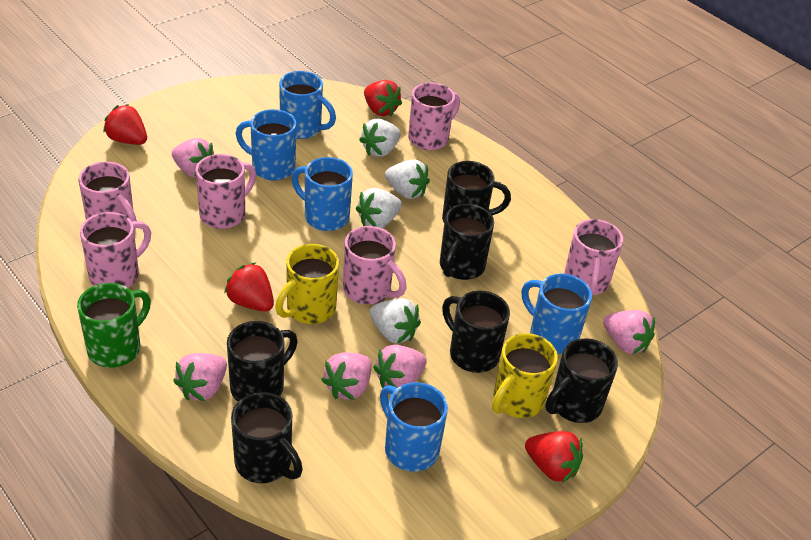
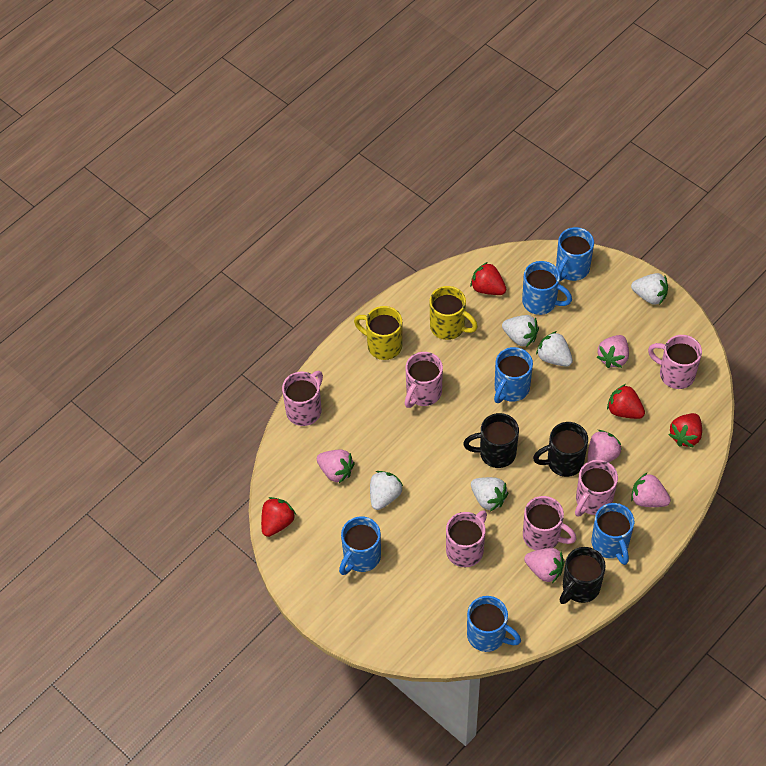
black mug: [227,321,298,401] [231,392,303,483] [440,204,494,280] [442,161,511,222] [442,291,510,373] [545,338,618,423] = 6 -> [463,413,519,468] [533,422,588,477] [559,547,606,604] = 3
blue mug: [236,109,297,181] [279,71,336,139] [292,157,353,231] [380,382,448,472] [522,274,592,354] = 5 -> [339,516,381,575] [467,596,521,652] [494,347,533,403] [522,261,572,315] [556,227,594,281] [591,503,634,565] = 6
green mug: [77,283,151,368] = 1 -> none = 0
white strawberry: [356,188,402,228] [359,119,401,157] [370,298,421,344] [385,160,430,199] = 4 -> [370,471,403,510] [471,477,508,512] [502,315,539,347] [536,331,573,367] [631,273,668,305] = 5

